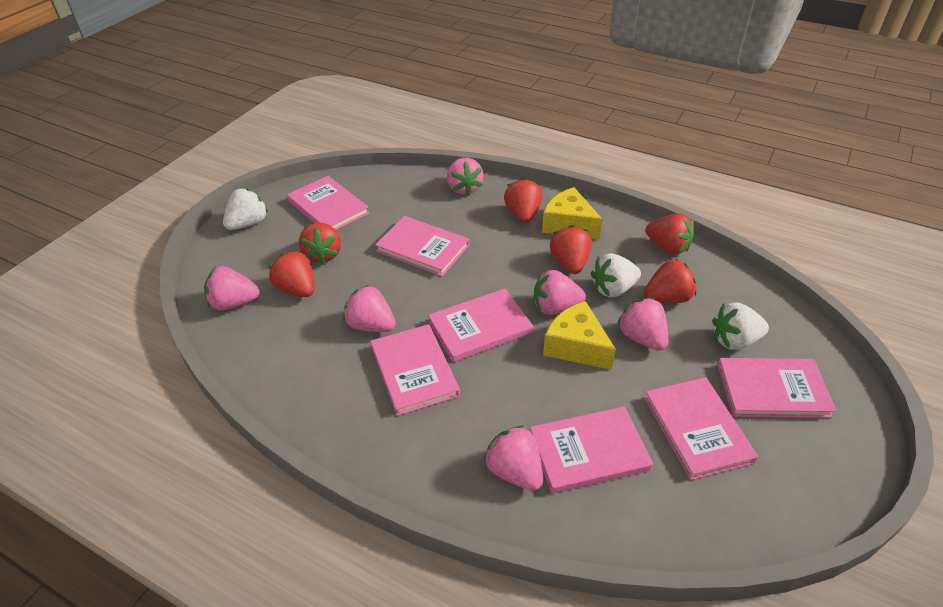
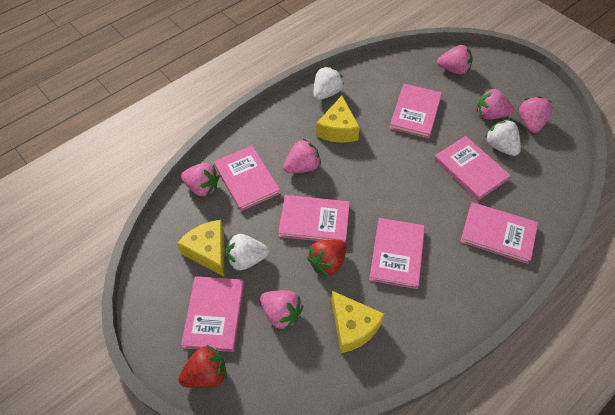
red strawberry: [268,250,314,297] [299,223,341,265] [504,178,543,223] [550,225,592,274] [644,259,697,303] [645,213,694,255] = 6 -> [179,345,227,388] [307,240,347,277] = 2
yellow cheese: [542,187,603,240] [543,301,616,370] = 2 -> [177,220,224,276] [316,96,360,143] [331,291,384,353] = 3

